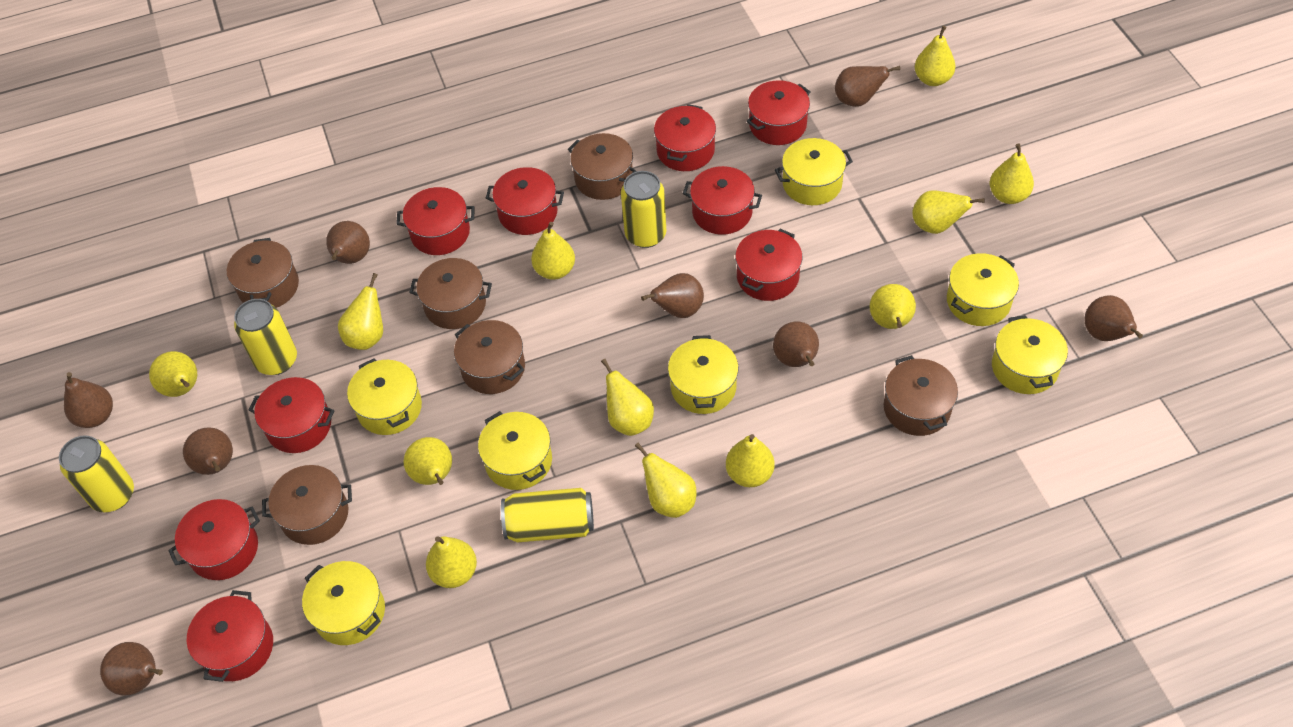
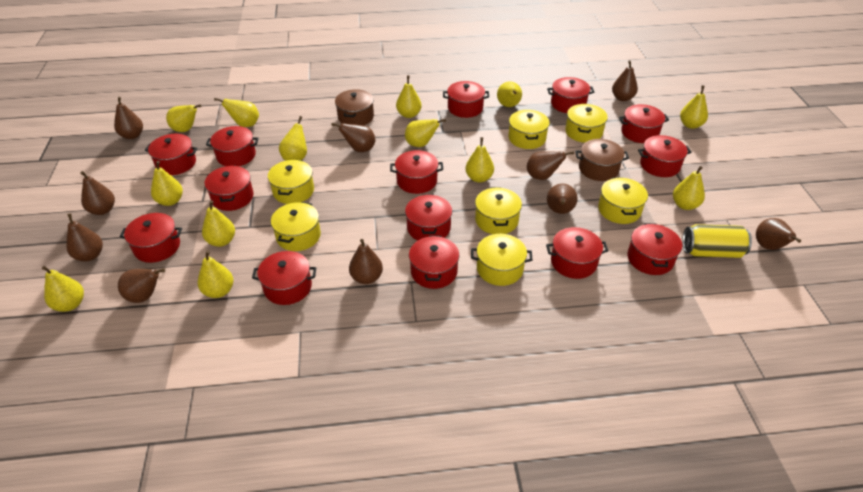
brown pear: [64,372,113,428] [100,642,163,695] [183,427,233,475] [326,221,370,264] [641,273,704,318] [773,321,819,367] [835,66,900,107] [1085,295,1143,341] = 8 -> [66,213,103,262] [80,171,115,215] [114,97,143,139] [118,269,165,303] [331,123,375,152] [349,239,383,284] [527,151,574,180] [547,184,578,214] [612,60,638,101] [756,218,801,250] = 10
brown pot: [227,238,299,308] [262,465,352,545] [409,258,492,329] [454,320,525,394] [568,133,637,200] [884,355,958,436] = 6 -> [335,89,374,126] [575,139,629,181] = 2
red pot: [168,499,260,580] [187,590,273,682] [249,377,334,453] [396,187,475,255] [486,167,564,235] [654,104,716,171] [683,166,762,235] [735,229,802,301] [746,80,811,145] = 9 -> [120,213,182,263] [145,134,198,175] [205,165,254,211] [206,126,259,166] [252,251,316,305] [390,150,443,194] [405,194,452,241] [409,235,459,289] [443,81,489,118] [546,227,608,279] [547,77,594,113] [619,104,669,143] [627,223,682,275] [638,135,691,177] = 14
yellow can: [59,435,134,512] [234,299,297,375] [501,488,594,542] [621,171,666,248] = 4 -> [682,224,752,258] = 1
yellow pear: [149,351,197,397] [338,273,383,350] [404,437,452,485] [426,536,477,588] [531,222,575,280] [601,359,654,436] [635,443,696,518] [726,434,774,487] [870,284,916,329] [912,191,985,234] [915,26,956,86] [990,143,1034,204] = 12 -> [42,266,84,312] [151,161,183,206] [166,104,201,132] [198,250,234,298] [202,200,235,247] [214,98,259,127] [279,116,307,161] [396,76,422,118] [405,119,446,147] [465,137,494,183] [497,81,522,107] [673,166,705,210] [680,86,708,129] = 13

